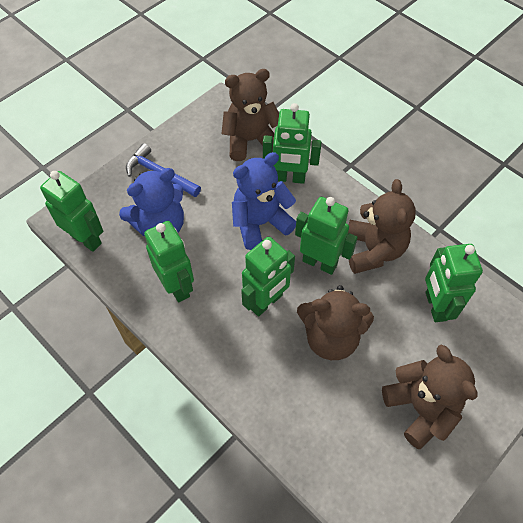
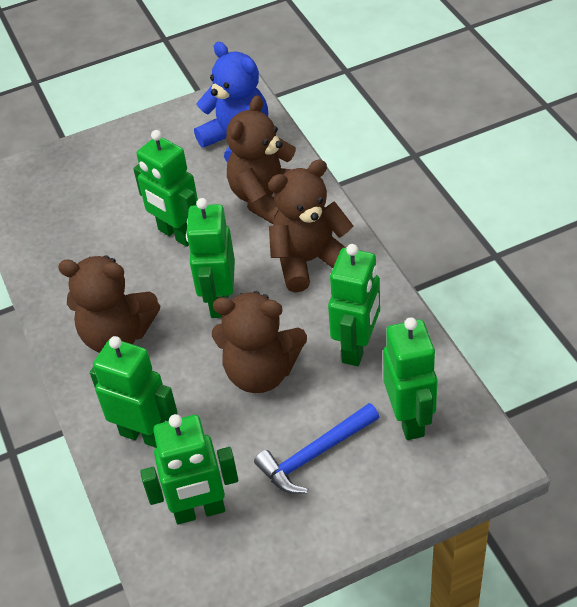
blue teddy bear: [119,168,184,236] [232,152,296,250] = 2 -> [194,42,268,162] = 1

